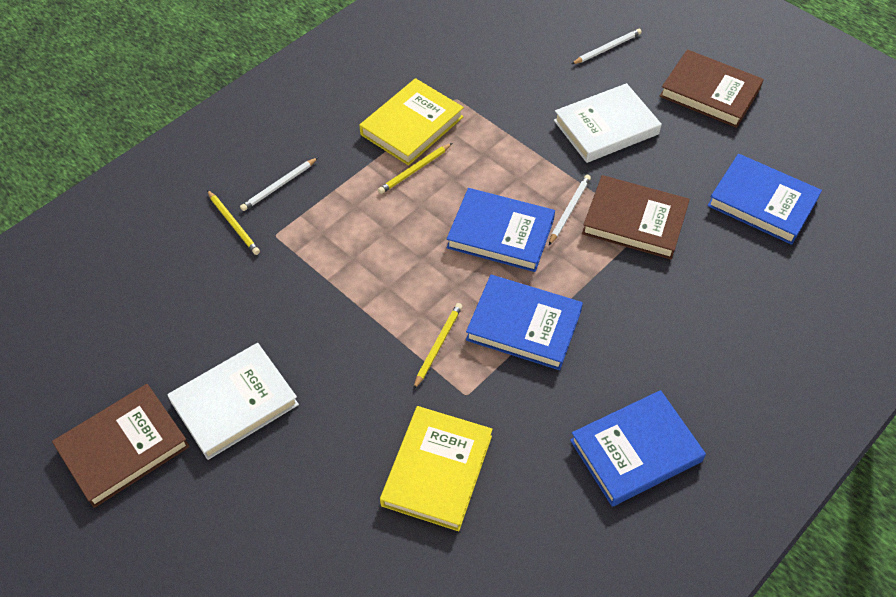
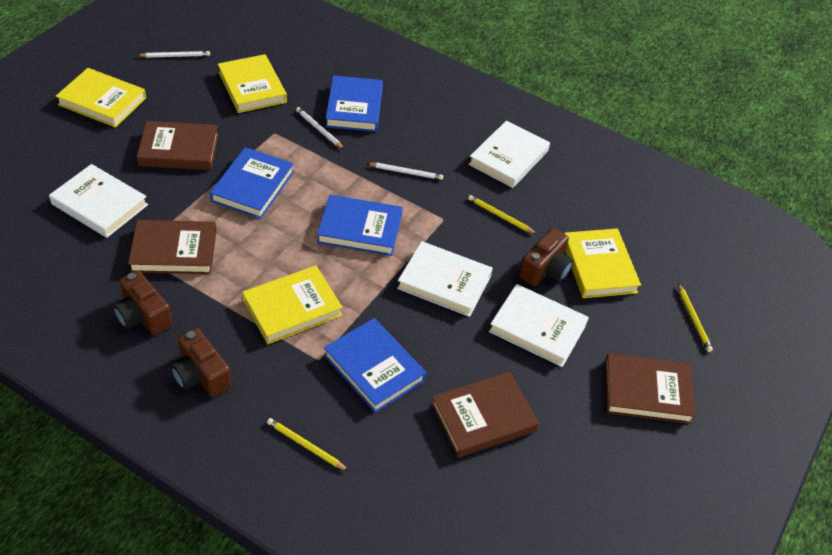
brown book: [52,384,190,508] [582,175,690,259] [660,49,764,128] = 3 -> [128,220,217,274] [137,121,219,170] [431,372,539,458] [605,353,696,424] = 4
brown camera: none = 0 -> [113,270,173,335] [171,328,232,397] [519,228,573,286] = 3
white book: [167,343,299,460] [554,83,662,163] = 2 -> [49,164,148,238] [397,241,493,317] [469,120,550,188] [489,284,589,367] = 4
yellow book: [359,78,464,166] [380,406,493,531] = 2 -> [55,68,146,128] [218,54,287,113] [242,266,343,344] [564,228,641,298] = 4

